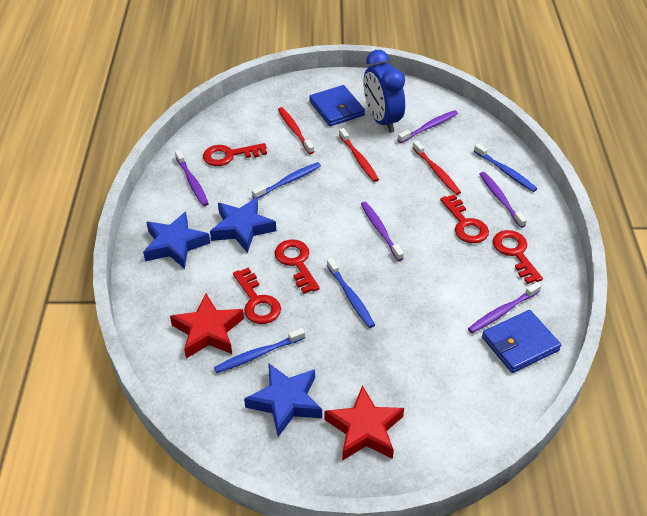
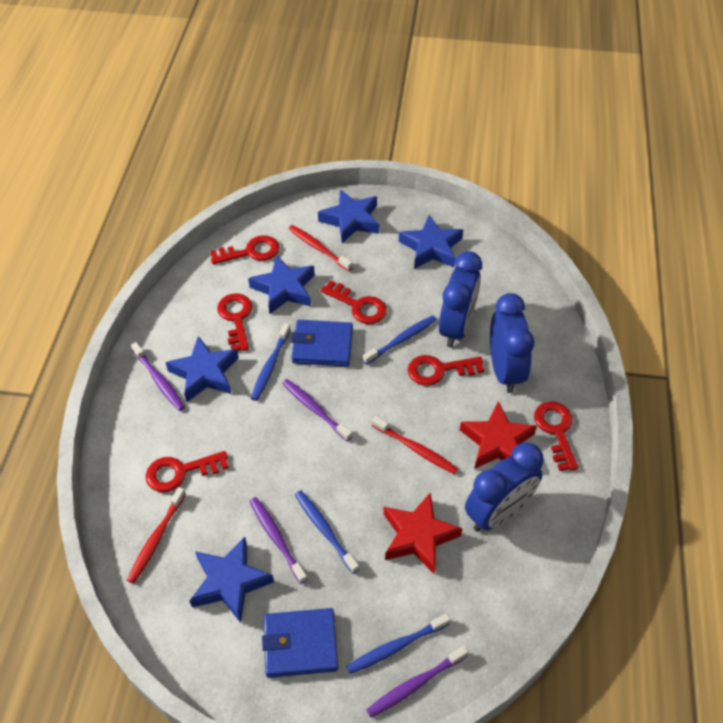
blue clock: [364,50,405,133] = 1 -> [439,251,482,347] [465,442,543,532] [490,293,535,393] = 3
blue star: [143,212,210,269] [210,197,276,253] [244,363,322,437] = 3 -> [165,336,239,402] [190,537,274,623] [248,255,315,314] [318,189,379,243] [399,215,463,269] = 5
purple toothbrush: [175,150,209,206] [361,202,404,261] [398,110,458,143] [468,282,541,333] [480,172,527,228] = 5 -> [131,342,185,411] [250,497,308,584] [282,379,352,442] [366,646,468,717] = 4
red key: [203,143,267,166] [233,268,281,324] [275,239,320,294] [440,194,489,243] [493,230,543,284] = 5 -> [146,451,229,492] [210,235,279,264] [217,293,252,351] [321,280,387,324] [408,355,484,386] [534,402,578,471] = 6

